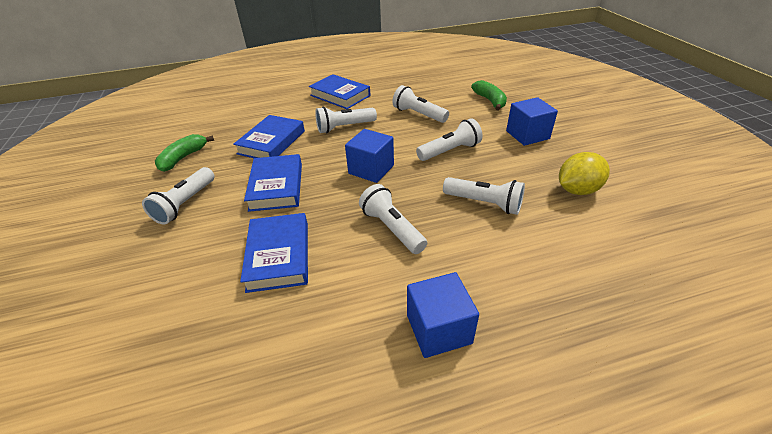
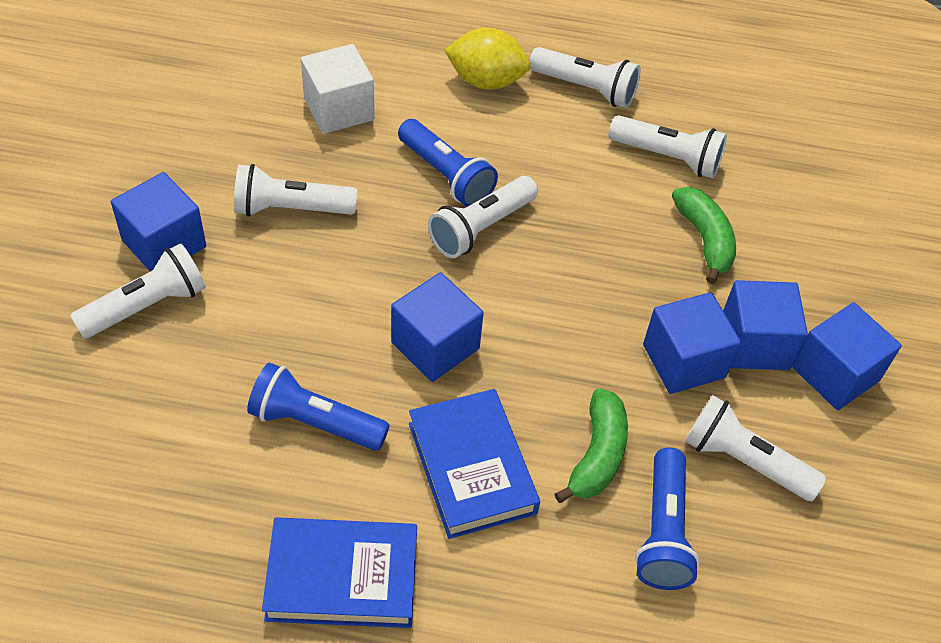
blue book: [233,115,305,158] [240,213,308,293] [244,154,302,212] [309,74,371,109] = 4 -> [262,517,417,628] [409,389,540,539] = 2
blue cube: [345,129,394,183] [407,272,479,358] [506,97,558,146] = 3 -> [111,172,206,271] [391,272,484,382] [643,292,741,394] [723,280,808,370] [792,302,902,410] = 5
blue flashlight: none = 0 -> [247,363,390,451] [398,119,498,207] [635,447,700,590] = 3
white cube: none = 0 -> [301,44,374,134] = 1

